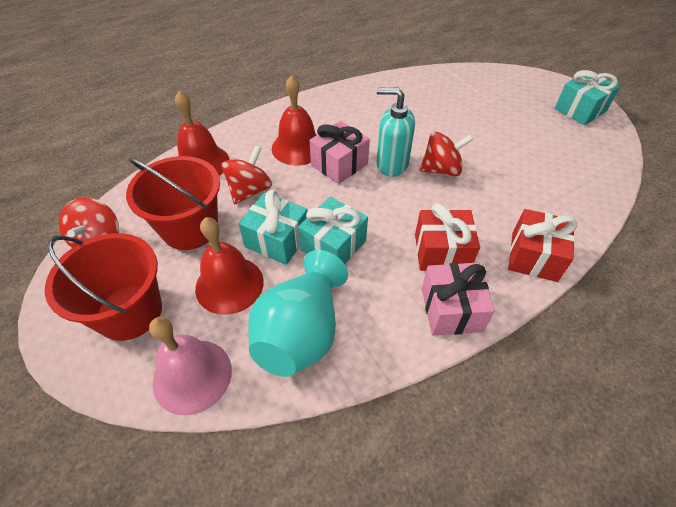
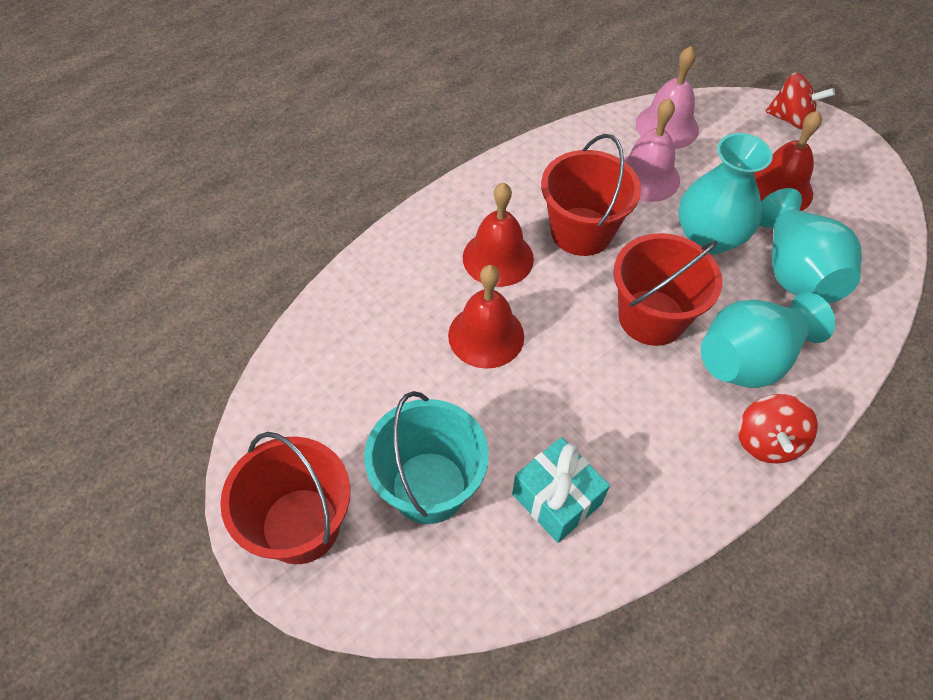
pink bell: [149,317,232,415] = 1 -> [624,98,680,202] [636,46,699,149] = 2
pink gift: [309,121,370,184] [422,263,495,336] = 2 -> none = 0
red bucket: [45,233,162,341] [126,156,220,250] = 2 -> [220,432,350,564] [541,134,641,256] [614,233,722,346] = 3
red gift: [415,203,480,271] [508,209,577,282] = 2 -> none = 0
red spinning top: [59,197,119,248] [221,146,272,204] [420,132,473,176] = 3 -> [738,394,818,463] [765,72,835,130] = 2
turquoise bucket: none = 0 -> [364,391,489,524] = 1
turquoise gift: [238,190,308,265] [298,197,368,264] [555,70,620,125] = 3 -> [512,437,610,543] = 1
turquoise soap dispenser: [376,87,415,177] = 1 -> none = 0
turquoise vase: [248,250,348,377] = 1 -> [678,133,773,255] [701,292,835,388] [760,188,862,303] = 3

